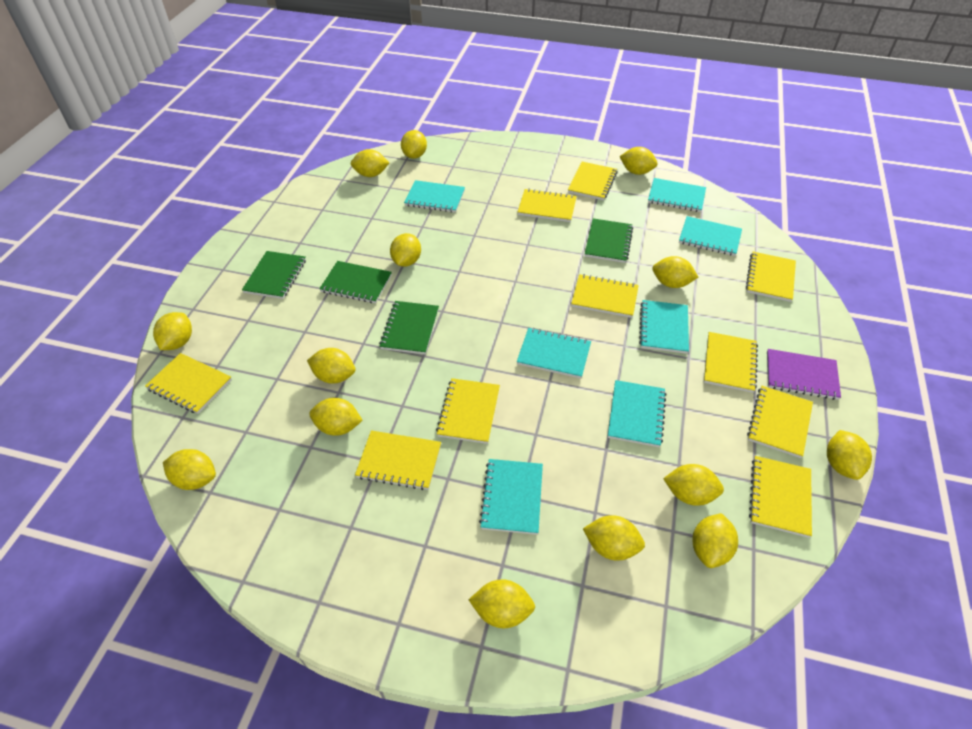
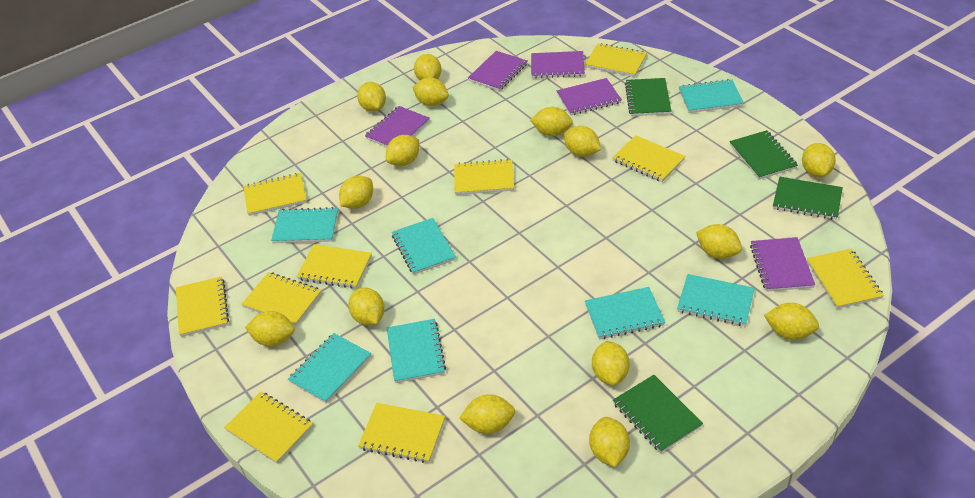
purple notebook: [767,349,841,400] = 1 -> [365,106,430,147] [468,51,527,91] [531,51,585,78] [557,78,622,116] [750,237,815,292] = 5
yellow lemon: [153,312,192,350] [163,449,216,490] [307,348,356,384] [309,398,363,436] [351,149,390,177] [390,233,421,267] [401,130,427,159] [469,579,535,628] [583,515,645,561] [619,147,658,175] [652,256,698,288] [663,464,724,506] [692,513,738,568] [827,430,872,480] = 14 -> [245,311,295,347] [339,176,373,209] [348,288,385,326] [357,82,386,112] [386,135,419,166] [412,78,449,106] [414,54,441,80] [459,394,515,434] [530,107,573,136] [564,126,601,157] [589,417,630,467] [592,341,630,386] [696,224,742,259] [764,303,819,340] [802,143,836,177] = 15

